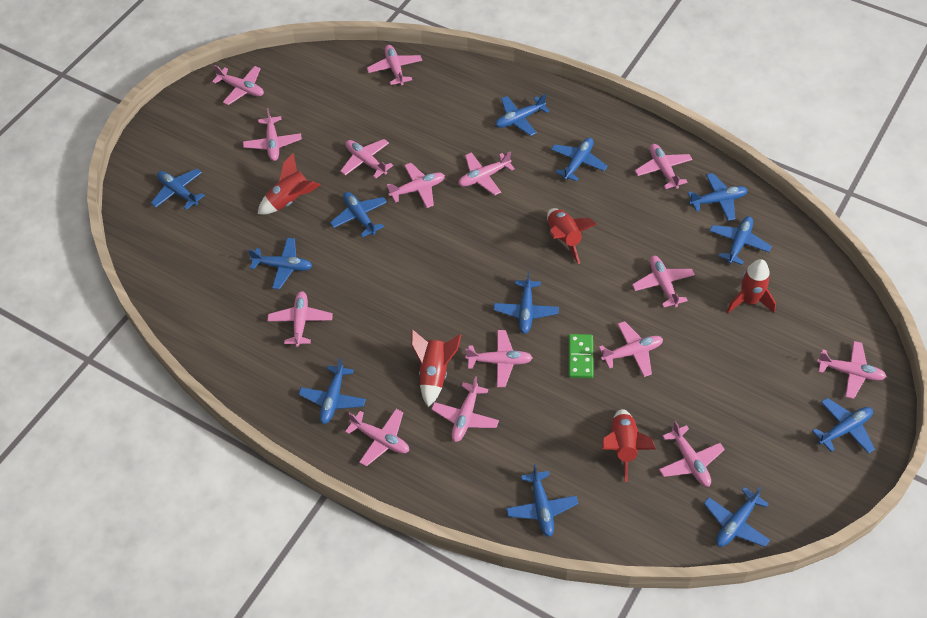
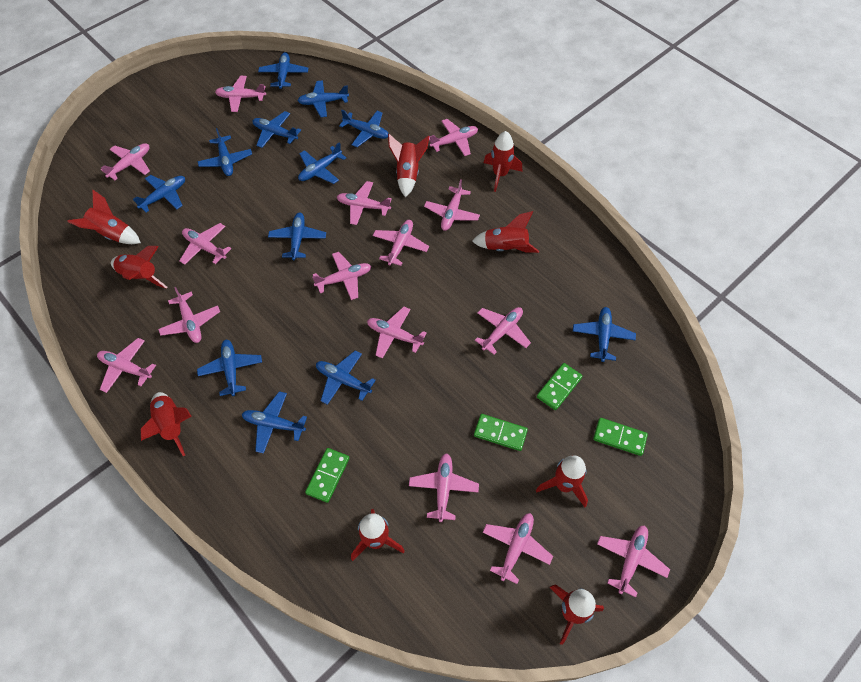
green domino: [568,334,594,378] = 1 -> [305,448,349,503] [474,414,528,451] [537,363,583,410] [593,418,648,456] = 4
red rocket: [258,153,321,214] [411,329,461,407] [547,208,597,264] [602,409,656,482] [727,259,776,313] = 5 -> [67,190,141,244] [111,246,168,289] [141,392,192,456] [351,509,405,561] [388,134,429,198] [472,211,539,253] [484,131,522,192] [536,455,588,507] [550,584,604,645] = 9

